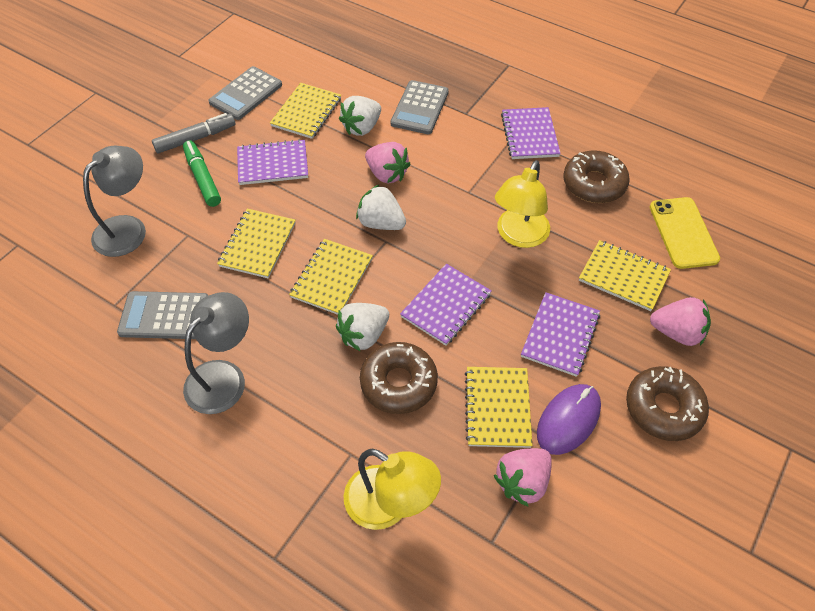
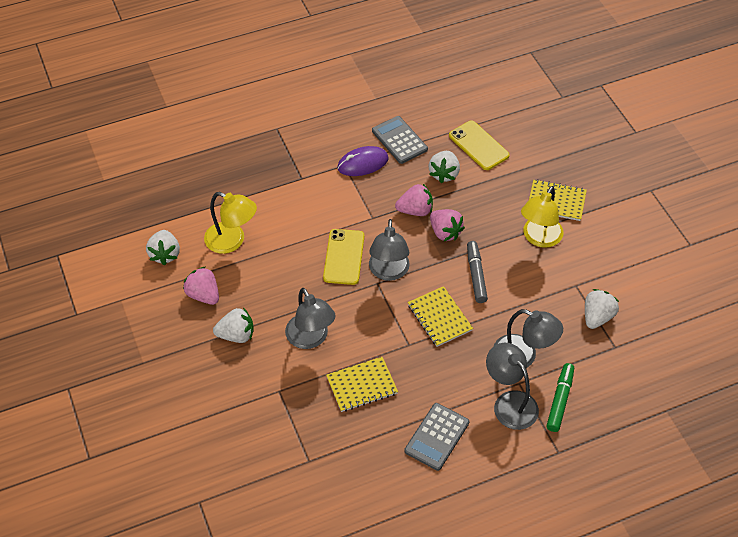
brown donut: [360,342,438,414] [563,150,630,203] [626,366,709,441] = 3 -> none = 0
grey calculator: [117,291,208,339] [208,66,282,120] [390,80,449,134] = 3 -> [372,116,428,164] [404,403,469,471] = 2
grey lamp: [83,146,146,257] [183,292,249,414] = 2 -> [285,288,335,349] [369,219,410,281] [486,343,539,430] [493,309,563,367] = 4
purple notebook: [237,139,308,185] [400,264,492,346] [501,107,561,159] [521,292,600,377] = 4 -> none = 0
white strawberry: [336,303,389,352] [339,96,381,136] [356,184,406,230] = 3 -> [146,230,180,265] [213,308,254,343] [429,151,460,183] [585,289,619,329] = 4
yellow notebook: [217,209,296,278] [270,83,341,139] [289,239,373,315] [465,367,533,448] [579,240,671,311] = 5 -> [326,357,398,412] [408,286,473,347] [529,180,587,221] = 3
yellow phone: [650,197,720,269] = 1 -> [323,229,364,285] [449,121,510,170] = 2

